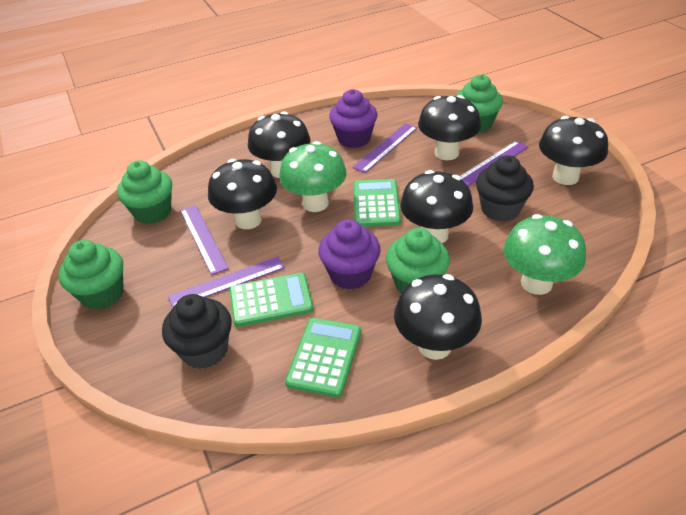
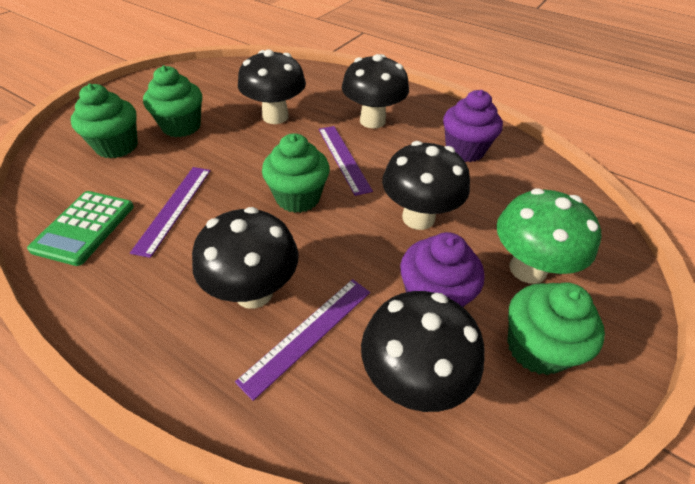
black cupcake: [162,294,232,369] [476,155,534,222] = 2 -> none = 0
black mushroom: [208,159,277,229] [248,111,311,178] [394,274,482,360] [400,170,473,243] [418,95,481,160] [539,116,608,185] = 6 -> [192,207,299,309] [238,49,306,124] [342,54,409,129] [361,291,484,412] [382,141,470,230] = 5
green calculator: [229,273,314,327] [285,318,361,398] [353,179,401,227] = 3 -> [27,191,134,266] = 1
green mushroom: [279,141,347,212] [504,214,586,295] = 2 -> [497,188,601,284] = 1
purple ruler: [168,256,285,308] [180,205,229,275] [353,123,417,173] [460,141,528,186] = 4 -> [130,167,211,258] [235,279,370,401] [319,126,373,196] = 3

